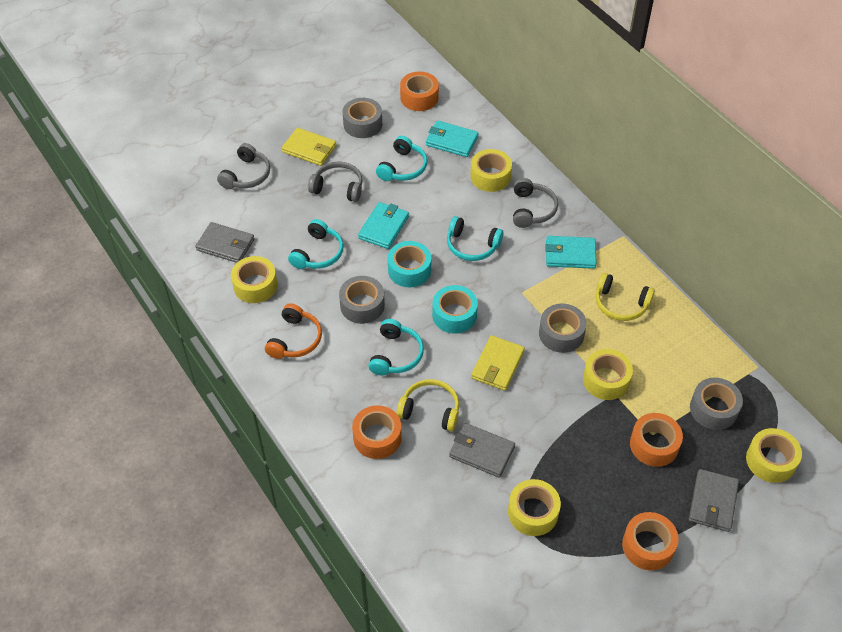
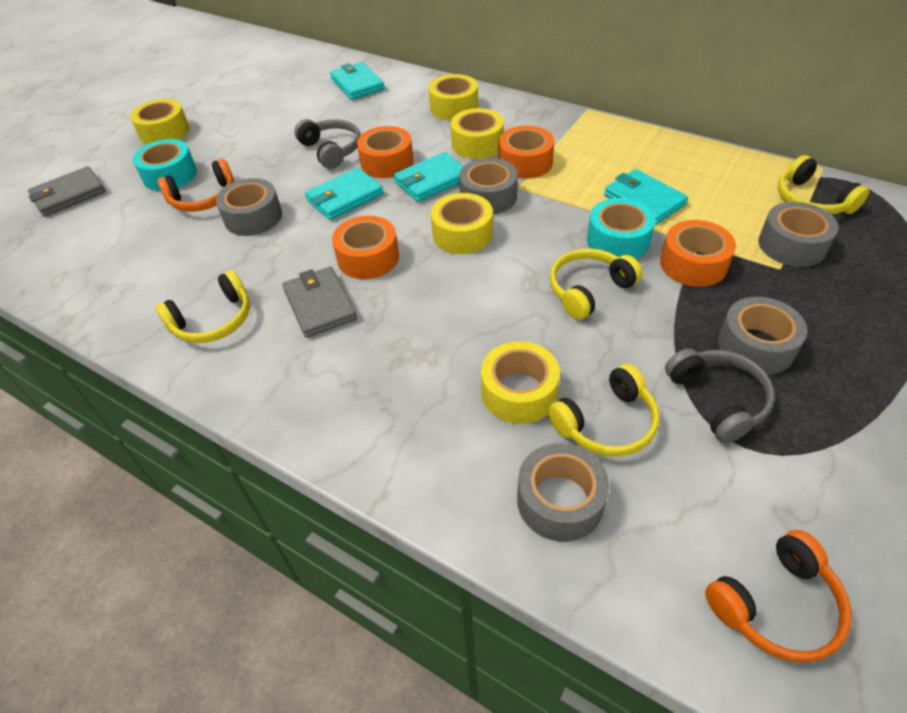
grey headphones: [217,143,270,189] [308,161,363,202] [513,178,558,228] = 3 -> [294,119,361,169] [665,349,775,443] = 2
grey tape: [339,276,385,324] [343,98,382,138] [539,304,587,353] [690,378,743,430] = 4 -> [216,178,282,236] [459,158,518,214] [517,443,609,542] [718,297,808,375] [758,202,839,267] = 5
grey wallet: [195,222,255,263] [449,423,515,478] [689,469,739,532] = 3 -> [28,166,106,217] [282,267,357,338] = 2
orange headphones: [265,303,322,359] = 1 -> [157,159,234,212] [705,530,852,663] = 2
turquoise headphones: [288,219,344,269] [369,319,424,376] [376,136,427,181] [447,216,503,261] = 4 -> none = 0
turquoise wallet: [358,202,409,249] [426,121,479,157] [545,236,597,269] = 3 -> [305,168,383,220] [330,62,385,100] [394,152,464,202] [604,169,688,225] = 4
yellow headphones: [396,379,459,431] [596,273,655,321] = 2 -> [155,270,250,343] [548,364,660,457] [550,248,642,320] [778,155,869,215] = 4
yellow wallet: [282,128,336,166] [471,335,525,391] = 2 -> none = 0

